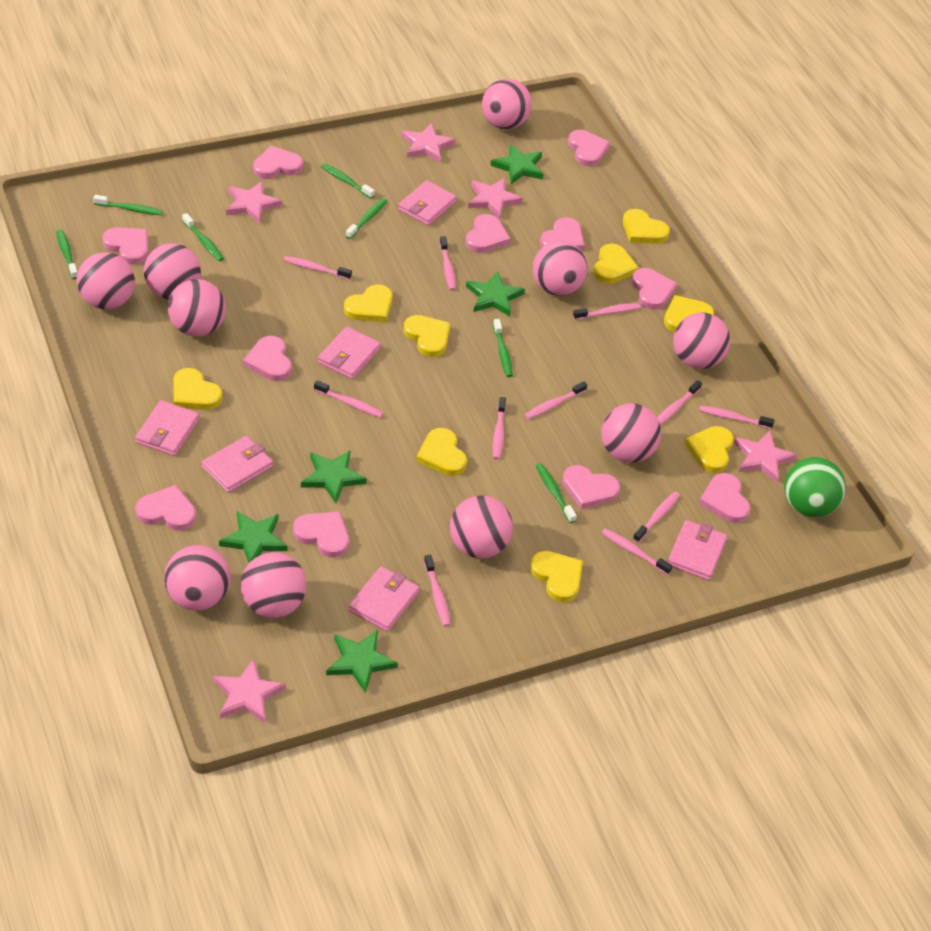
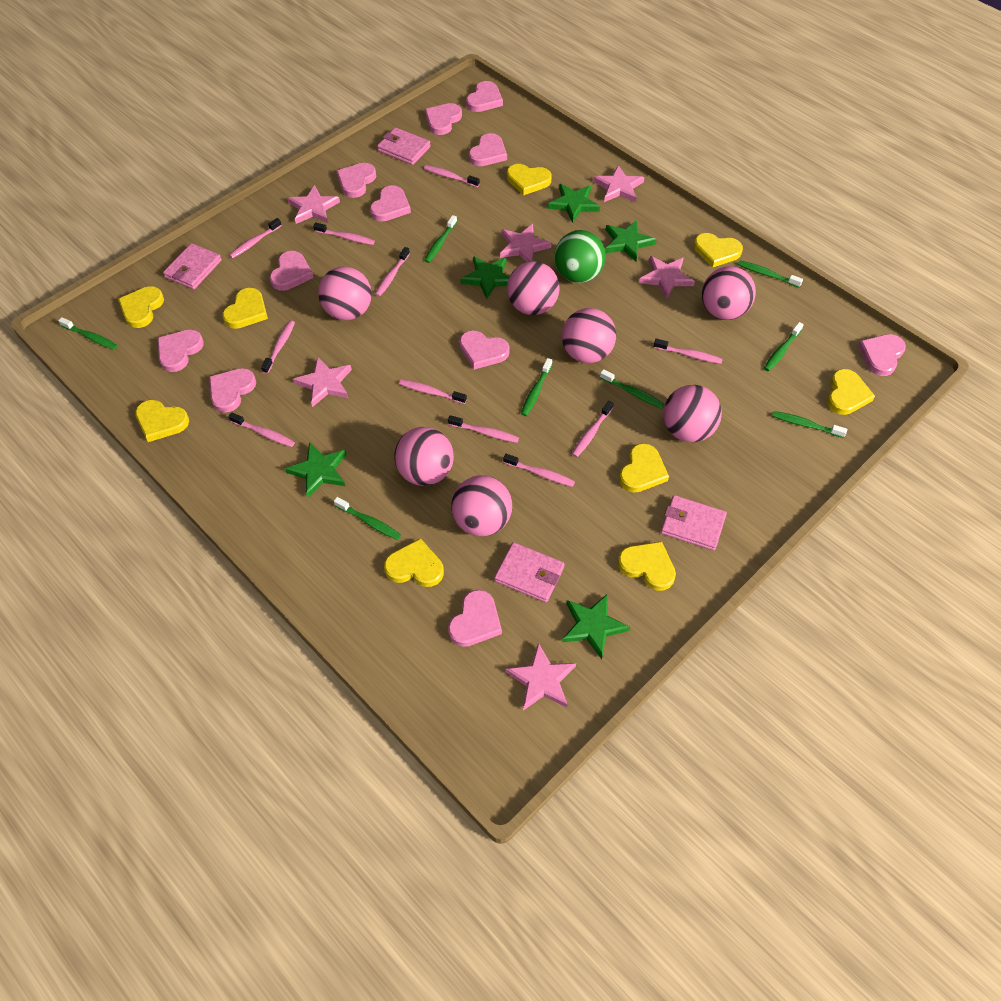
green toothbrush: [56,229,78,279] [93,195,163,215] [182,213,224,261] [321,163,375,199] [346,198,387,239] [493,319,513,377] [536,463,577,523] = 7 -> [58,317,118,350] [334,497,401,540] [424,215,457,263] [521,358,552,416] [600,369,664,409] [738,260,803,288] [764,322,804,371] [772,411,847,438] = 8
pink ball: [77,252,135,309] [144,243,201,300] [164,545,230,611] [168,279,226,337] [241,552,306,618] [450,495,513,558] [482,79,532,129] [533,241,587,296] [601,403,661,463] [673,313,730,369] = 10 -> [318,266,372,320] [394,427,454,486] [451,475,512,536] [507,261,560,315] [562,308,616,363] [663,385,722,442] [702,266,756,320] = 7
pink star: [213,658,286,724] [226,181,282,224] [401,123,456,163] [468,178,523,219] [734,431,797,483] = 5 -> [288,185,340,224] [293,357,352,407] [500,224,552,262] [506,642,576,711] [593,165,645,203] [639,256,695,299] = 6
pink wallet: [135,400,200,456] [202,436,273,493] [318,327,381,379] [349,566,420,632] [398,180,457,226] [668,520,727,581] = 6 -> [163,243,222,289] [377,128,431,165] [494,542,564,603] [661,495,727,551] = 4

